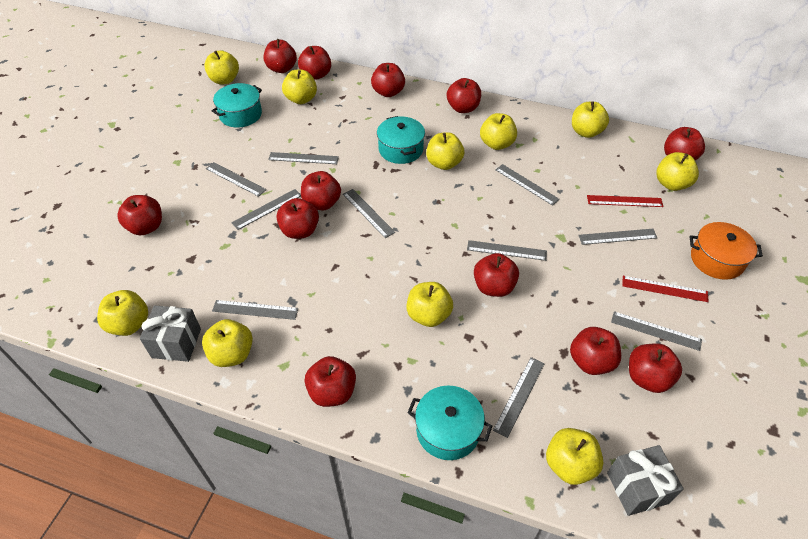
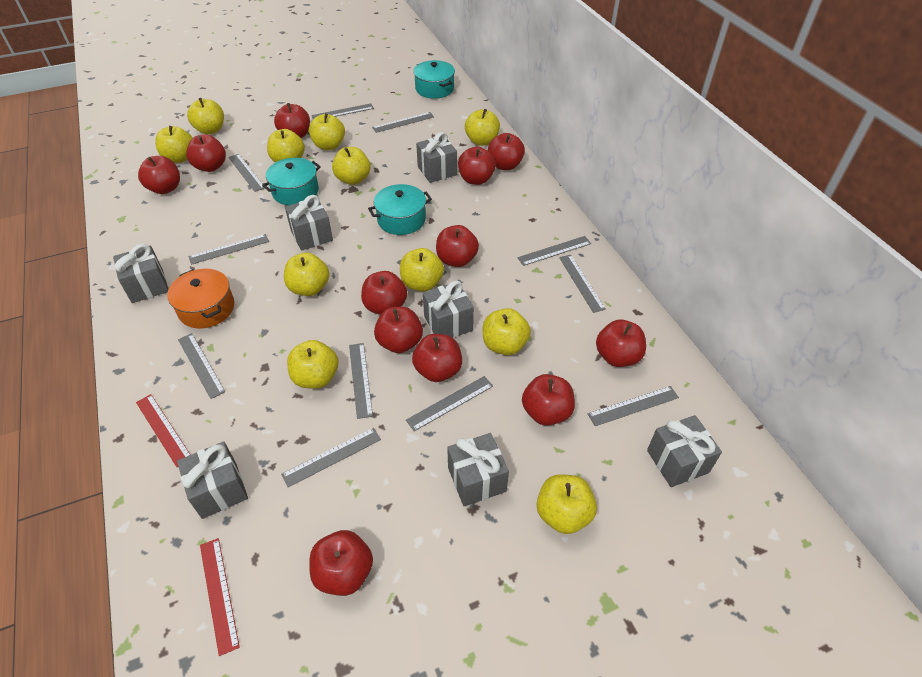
grey gift: [140,305,201,362] [607,445,684,516] = 2 -> [113,244,168,303] [177,441,248,519] [285,195,333,251] [416,132,457,183] [423,281,474,338] [447,433,509,506] [647,415,722,487] = 7
grey ruler: [206,162,267,197] [212,300,298,320] [231,189,301,230] [268,152,339,164] [343,189,395,238] [467,240,547,261] [493,357,545,438] [495,164,560,206] [578,229,657,245] [611,311,702,351] = 10 -> [178,333,225,399] [189,234,269,265] [228,154,264,192] [281,428,381,487] [311,103,374,119] [349,343,373,419] [372,112,434,133] [406,376,493,431] [517,236,591,266] [559,255,606,313] [588,386,679,426] = 11
yellow apple: [97,290,148,336] [202,319,253,367] [204,50,239,84] [282,70,317,104] [406,282,453,327] [426,132,464,170] [480,113,517,150] [546,428,603,485] [572,101,609,138] [656,152,699,191] = 10 -> [155,126,192,163] [187,98,224,134] [267,129,305,162] [284,253,329,296] [287,340,339,389] [309,113,345,150] [332,147,370,185] [400,248,444,291] [465,109,500,145] [483,308,531,355] [537,474,597,534] = 11

